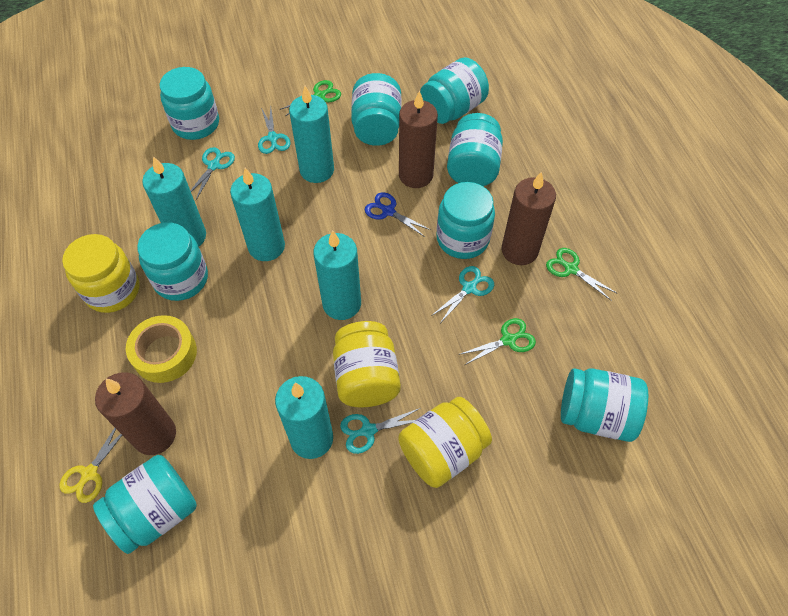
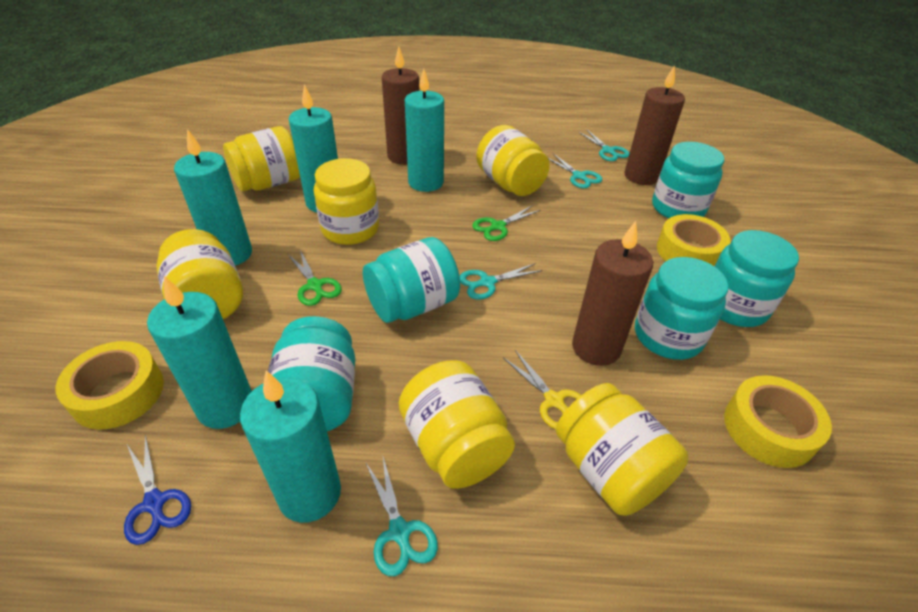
green scissors: [280,80,341,116] [458,318,536,365] [546,248,618,301] = 3 -> [288,250,342,306] [472,205,541,241] = 2
turquoise jar: [93,455,197,554] [137,222,208,301] [160,67,219,140] [351,73,402,146] [420,57,489,124] [436,182,495,259] [447,113,503,186] [561,368,648,442] = 8 -> [268,316,355,431] [363,237,460,323] [635,257,729,360] [652,142,724,218] [714,230,799,327] = 5
yellow jar: [62,234,139,313] [333,321,401,407] [398,397,492,488] = 3 -> [156,229,243,319] [223,126,300,191] [314,158,379,245] [399,360,515,489] [476,125,550,196] [556,383,688,516] = 6
yellow tape: [126,315,197,383] = 1 -> [56,341,164,430] [657,214,730,266] [724,375,832,468] = 3

